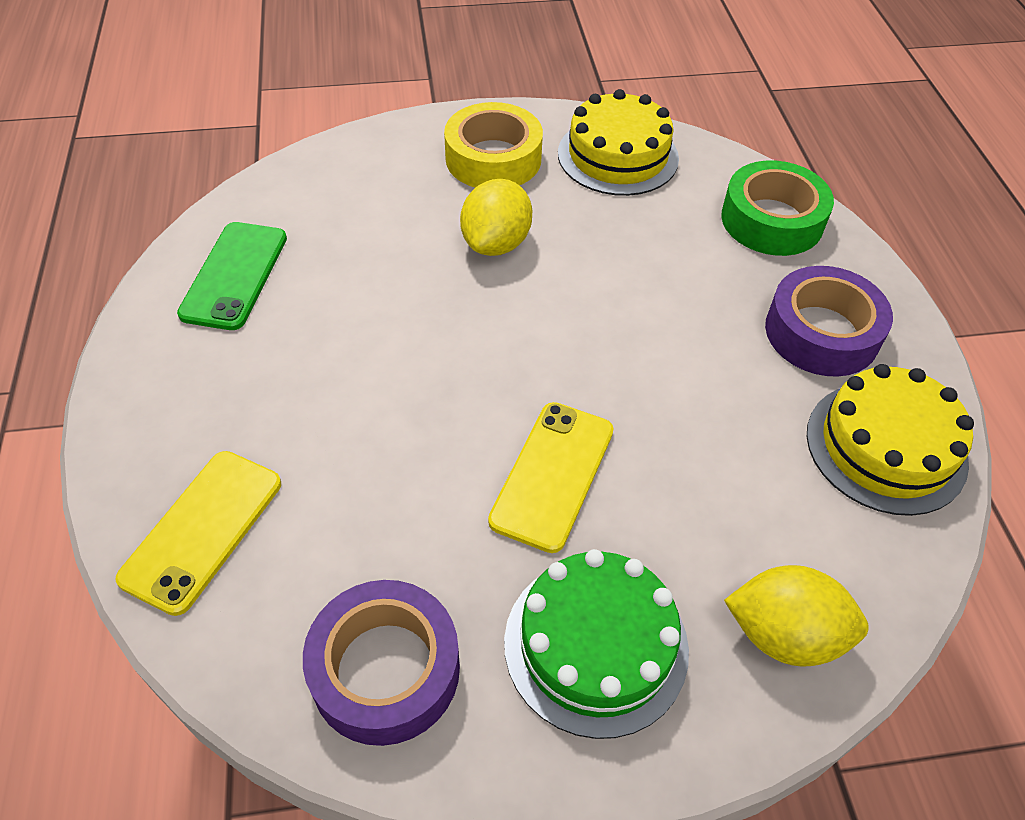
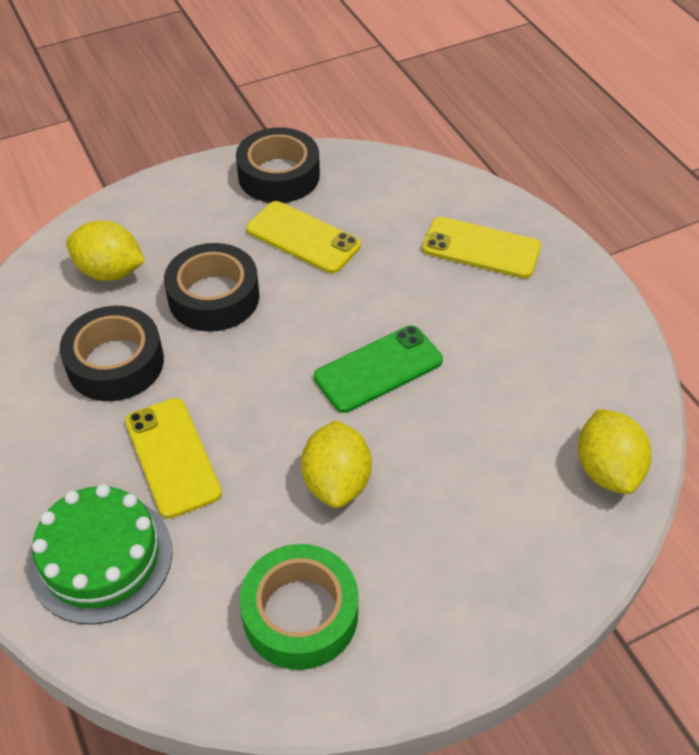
black tape: none = 0 -> [60,306,164,401] [164,243,260,332] [236,127,320,203] = 3
purple tape: [303,580,460,746] [765,266,893,377] = 2 -> none = 0
yellow cake: [558,89,679,196] [807,364,974,516] = 2 -> none = 0
yellow lemon: [460,179,532,256] [724,565,869,666] = 2 -> [66,221,145,281] [301,420,372,508] [578,409,651,494] = 3
yellow phone: [115,451,281,616] [488,402,614,553] = 2 -> [125,398,222,519] [246,201,361,273] [422,217,541,278] = 3
yellow tape: [444,102,543,188] = 1 -> none = 0

